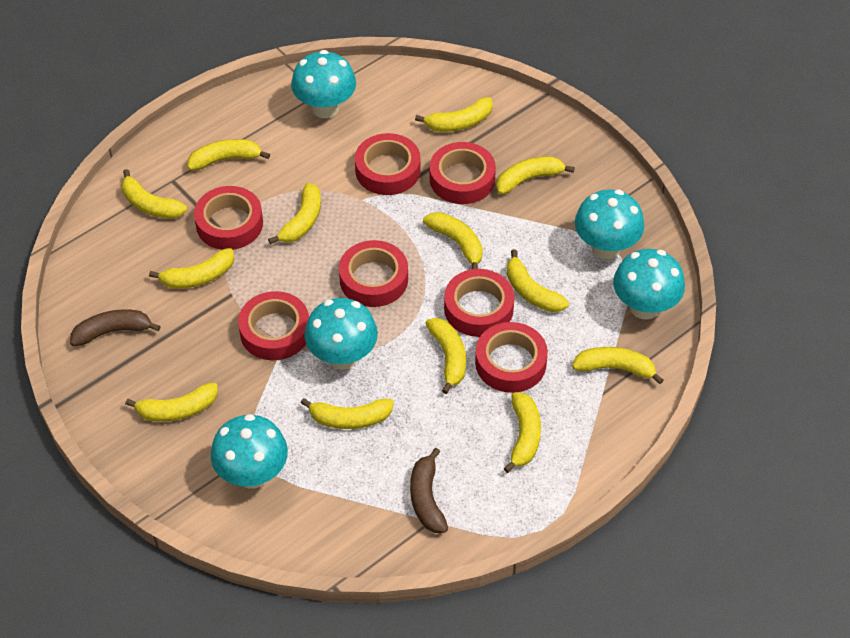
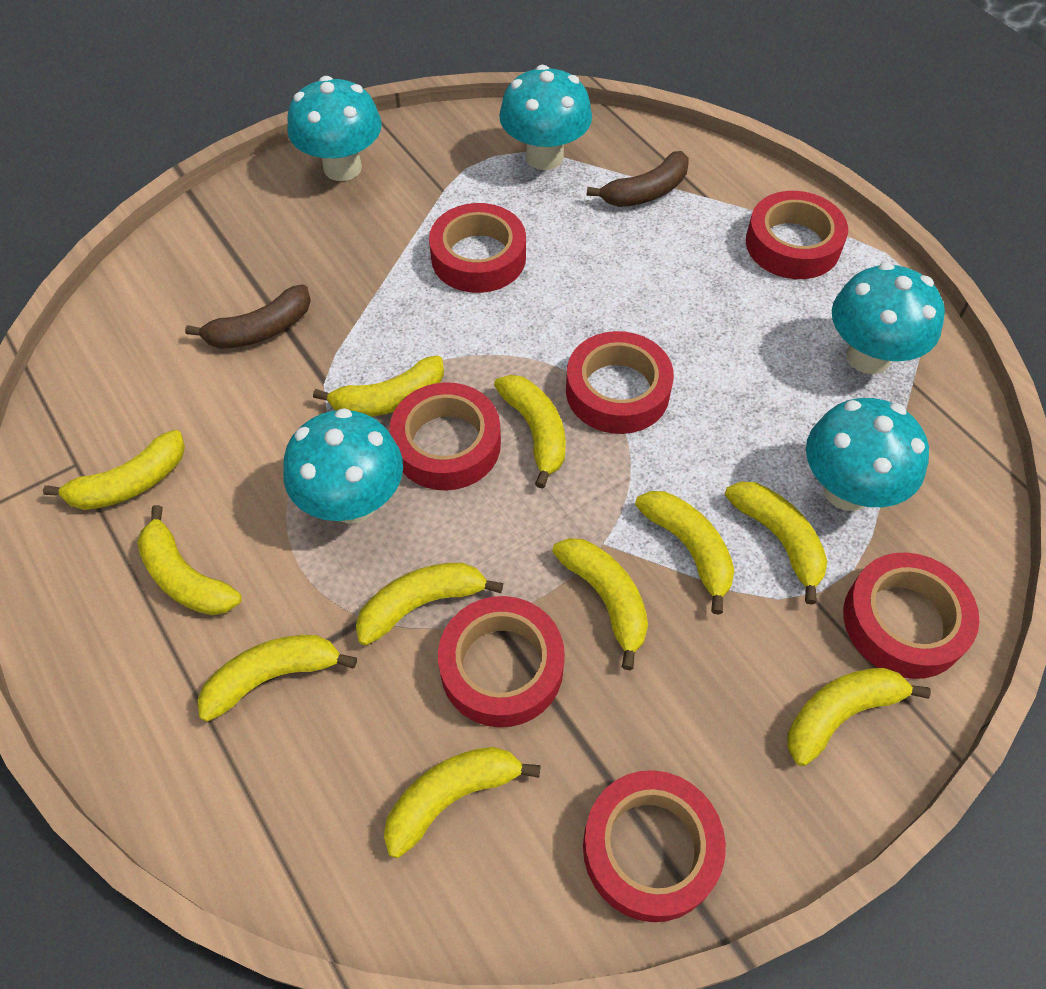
yellow banana: [122,169,187,219] [125,382,218,422] [149,248,234,289] [187,139,270,170] [268,183,321,244] [301,398,394,429] [415,97,493,132] [423,212,483,269] [426,318,466,394] [496,156,575,195] [504,392,541,473] [507,249,569,312] [572,347,663,384] = 13 -> [43,430,185,510] [137,505,242,615] [198,635,357,722] [313,355,444,417] [356,563,503,646] [384,747,541,858] [494,375,566,489] [552,538,648,670] [635,491,735,615] [725,481,827,605] [788,668,931,766] = 11

